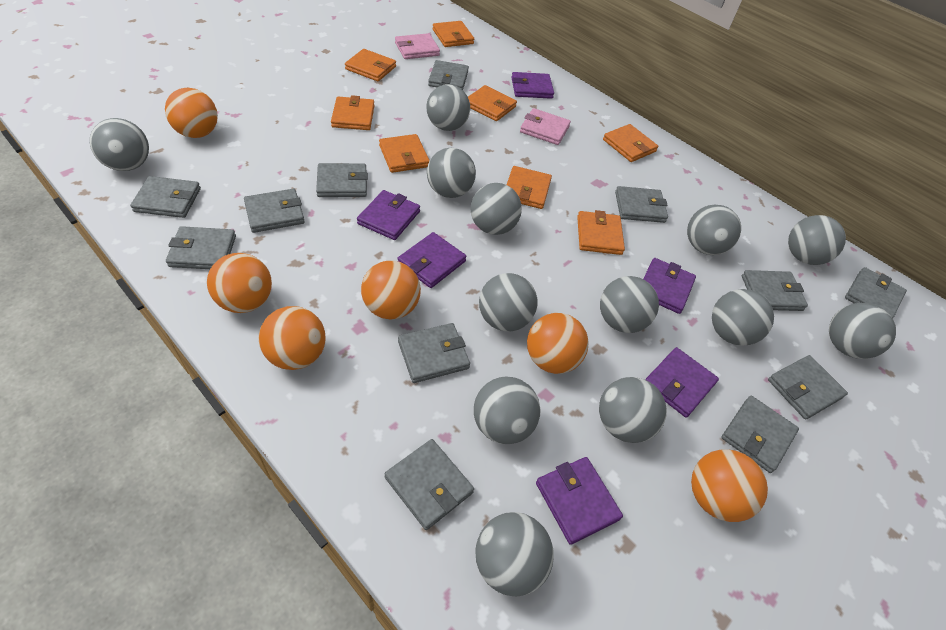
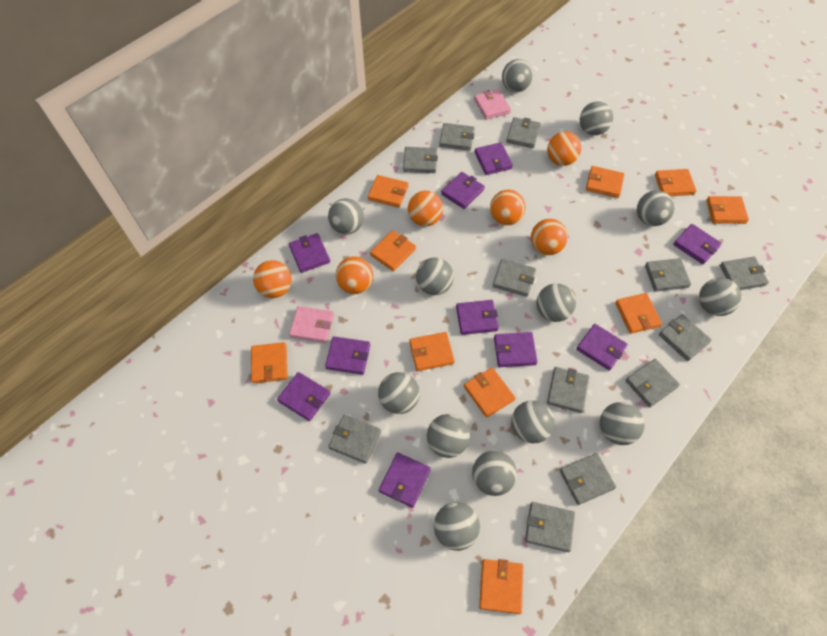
orange wallet: [331,95,375,130] [345,49,396,81] [379,134,430,173] [433,21,474,47] [468,85,517,121] [507,166,552,209] [577,210,625,255] [603,124,658,162] = 8 -> [251,342,288,383] [368,175,408,208] [370,230,416,271] [409,332,455,371] [464,367,515,418] [479,559,523,614] [586,166,624,198] [615,293,662,334] [655,169,696,196] [706,196,749,224] = 10
purple wallet: [357,190,420,240] [397,232,466,288] [512,72,554,99] [536,457,623,545] [643,258,696,314] [645,347,719,418] = 6 -> [277,372,330,421] [289,233,330,273] [325,336,370,375] [379,452,431,508] [441,172,485,209] [456,300,499,335] [475,142,513,175] [494,332,537,367] [577,324,628,371] [673,224,722,264] = 10

